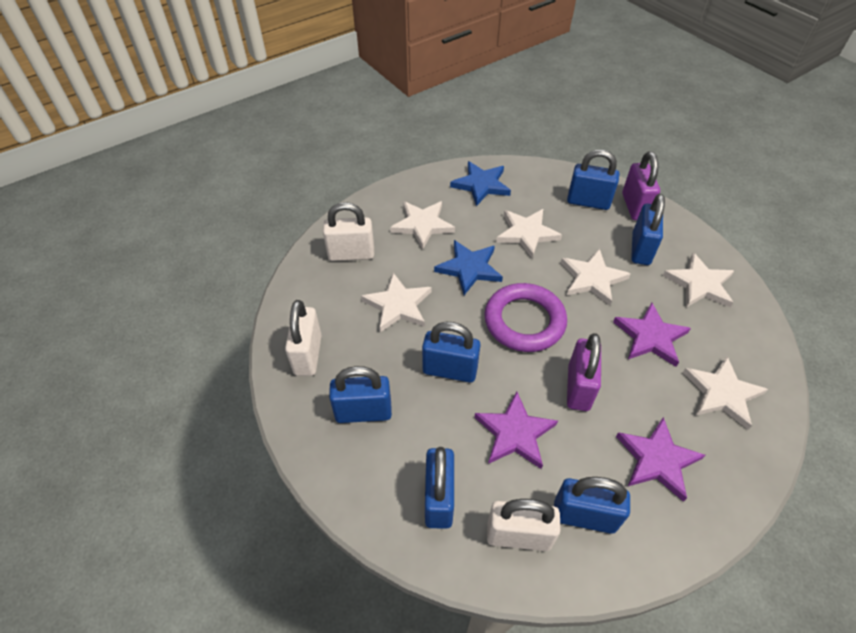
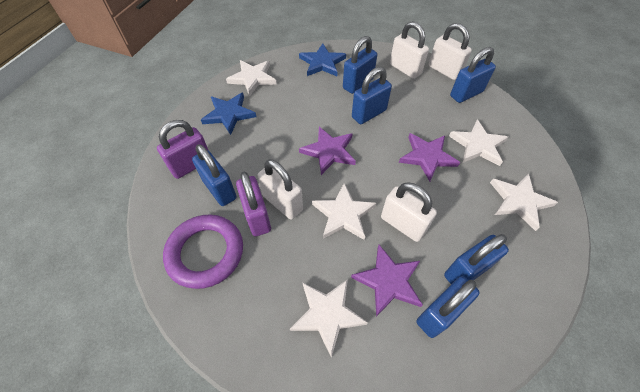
white padlock: [285,300,322,376] [323,202,374,261] [487,499,561,551] = 3 -> [258,159,303,219] [381,182,437,242] [390,21,429,79] [429,23,472,80] = 4
white star: [361,273,431,332] [390,201,455,250] [496,209,562,258] [561,249,631,305] [663,252,734,307] [683,356,768,430] = 6 -> [226,60,277,96] [290,279,368,358] [312,183,376,240] [449,120,508,166] [490,174,558,231] = 5

